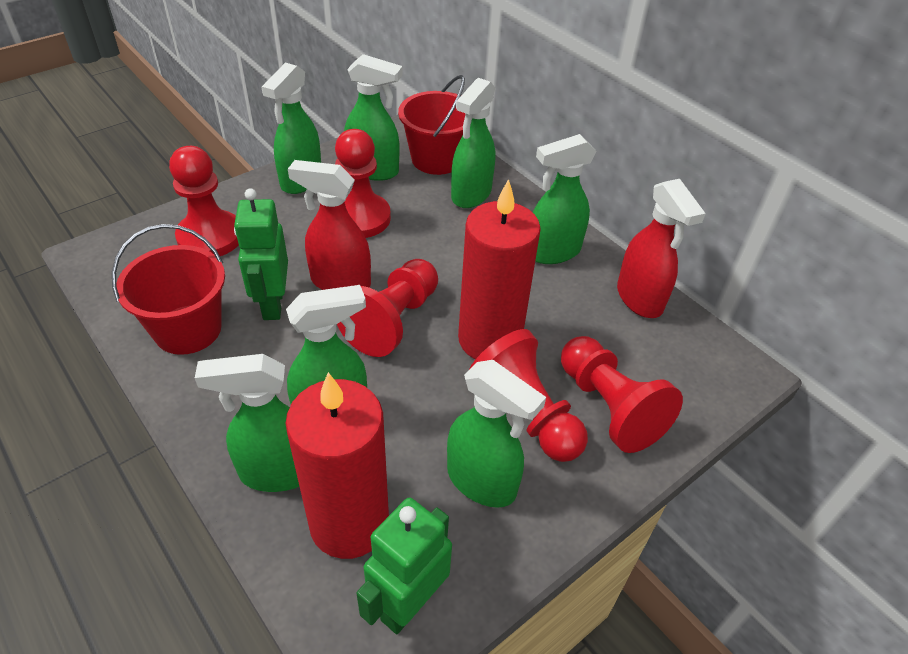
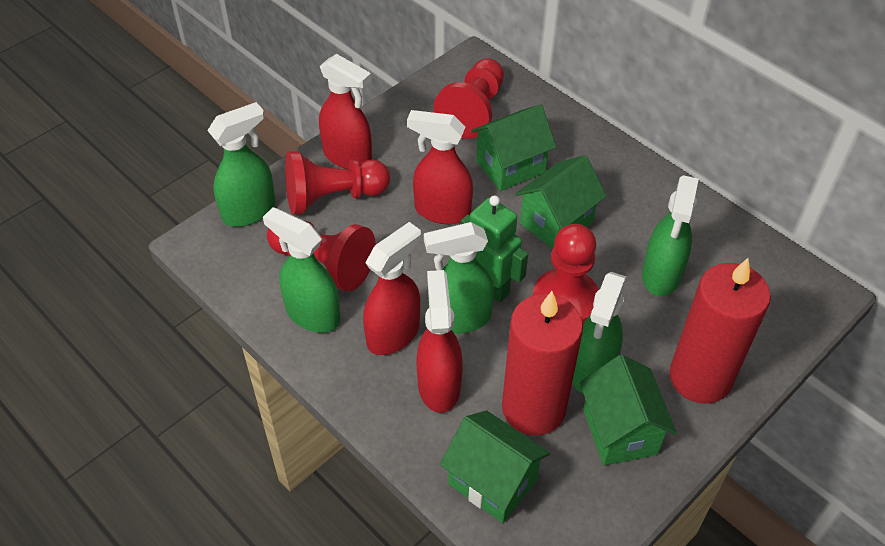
green house: none = 0 -> [440,410,550,523] [471,104,556,191] [515,156,606,249] [580,355,677,466] = 4
green robot: [234,188,288,320] [357,498,452,634] = 2 -> [461,195,528,302] = 1
green spray bottle: [195,354,299,492] [262,63,321,194] [286,285,367,404] [344,54,402,181] [447,360,546,508] [451,78,495,208] [533,134,597,264] = 7 -> [207,102,275,227] [263,207,340,333] [424,222,494,334] [572,272,627,393] [642,175,699,296] = 5
red bucket: [112,224,225,355] [398,75,466,175] = 2 -> none = 0
red pawn: [169,146,239,256] [335,129,391,238] [337,259,438,357] [469,329,588,462] [561,336,683,453] = 5 -> [267,220,376,291] [285,151,390,215] [434,58,504,139] [533,224,599,323] = 4
red spray bottle: [288,160,371,290] [617,179,706,318] = 2 -> [319,54,372,169] [363,222,421,355] [407,110,473,224] [417,270,463,413] = 4

